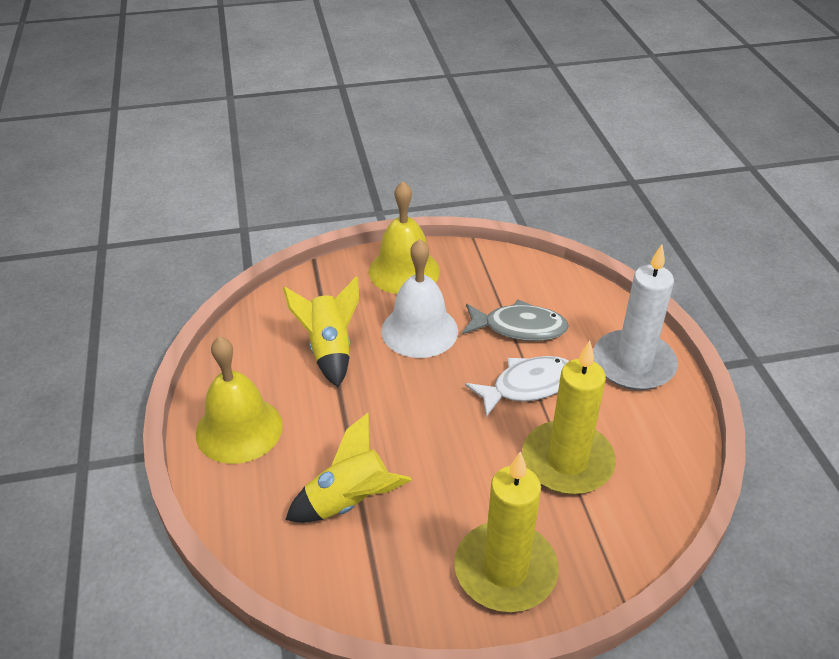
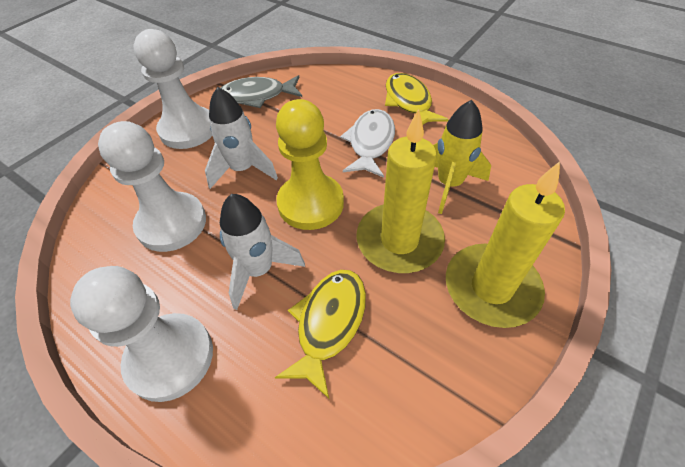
white bell: [381,239,458,358] = 1 -> none = 0
white candle: [593,245,678,390] = 1 -> none = 0
white pawn: none = 0 -> [70,266,213,402] [98,121,206,252] [134,29,213,149] = 3
white rocket: none = 0 -> [205,87,278,189] [220,194,305,310] = 2
yellow bell: [196,336,283,464] [369,181,440,294] = 2 -> none = 0
yellow fish: none = 0 -> [275,270,366,399] [385,73,449,125] = 2
yellow pawn: none = 0 -> [276,99,344,230] = 1
yellow rocket: [283,276,359,387] [285,413,412,523] = 2 -> [433,100,491,214] = 1

